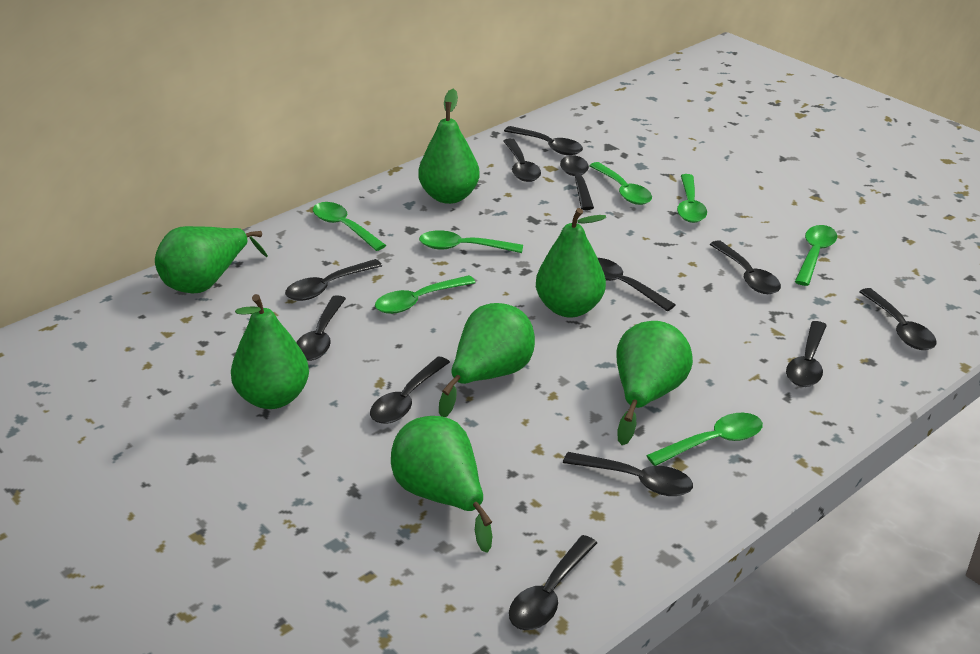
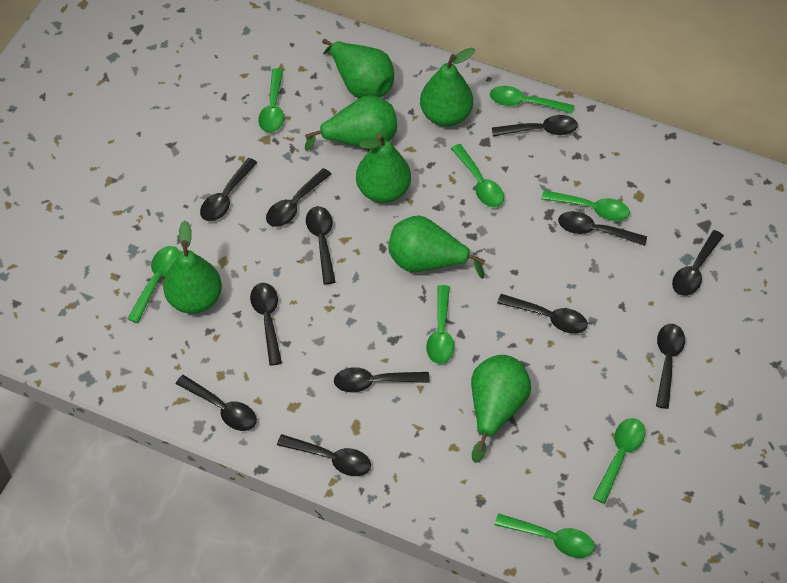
green spoon: [313,202,386,251] [375,275,476,314] [419,230,523,253] [589,162,652,205] [646,413,763,466] [677,174,707,223] [795,225,837,286] = 7 -> [127,246,180,323] [258,68,284,133] [426,285,454,364] [451,144,504,207] [490,86,574,114] [495,513,595,558] [541,190,630,221] [593,418,645,504] = 8

